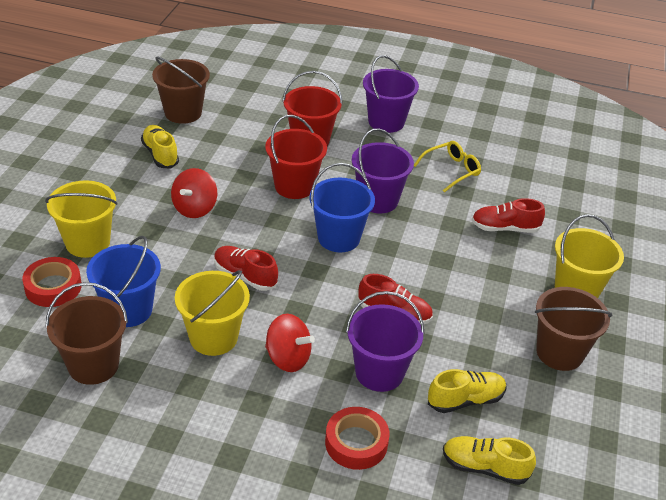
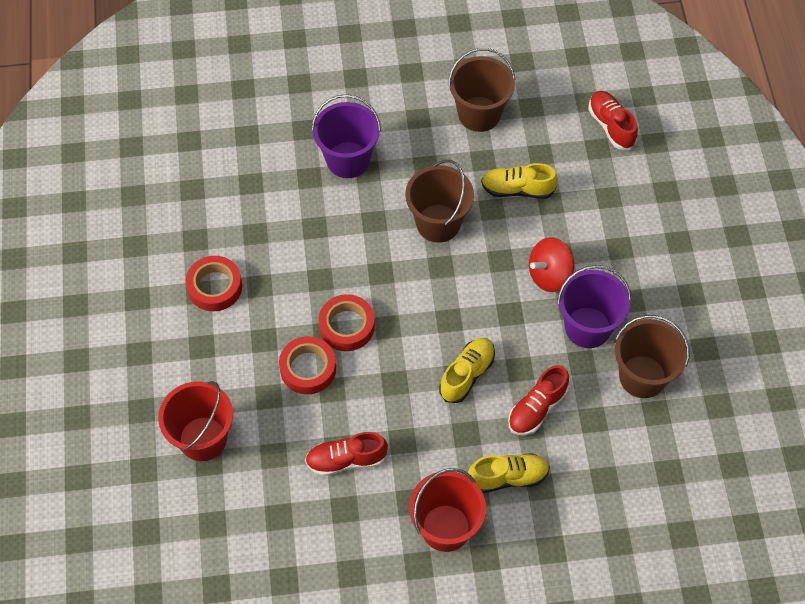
blue bucket: [86,236,161,327] [310,163,375,252] = 2 -> none = 0
purple bucket: [346,291,425,392] [352,128,414,213] [363,55,419,133] = 3 -> [312,94,381,178] [557,265,631,348] = 2
red spinning top: [171,168,217,218] [265,314,315,372] = 2 -> [529,237,574,292] = 1
red tape: [22,257,82,307] [325,407,390,470] = 2 -> [186,256,242,311] [279,336,336,394] [319,294,375,351] = 3
yellow bucket: [45,180,117,258] [175,270,250,356] [555,214,624,298] = 3 -> none = 0
yellow glasses: [414,141,481,193] = 1 -> none = 0

